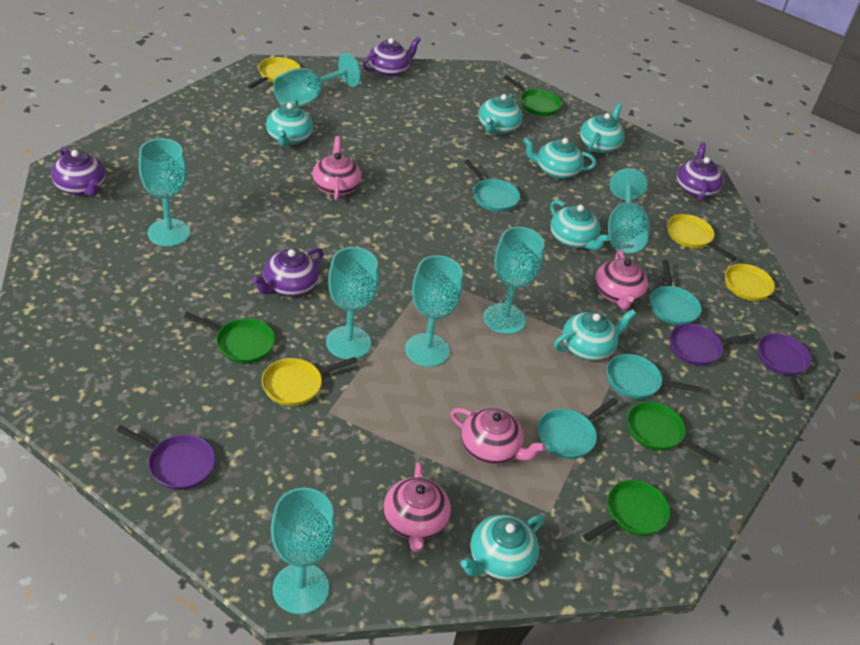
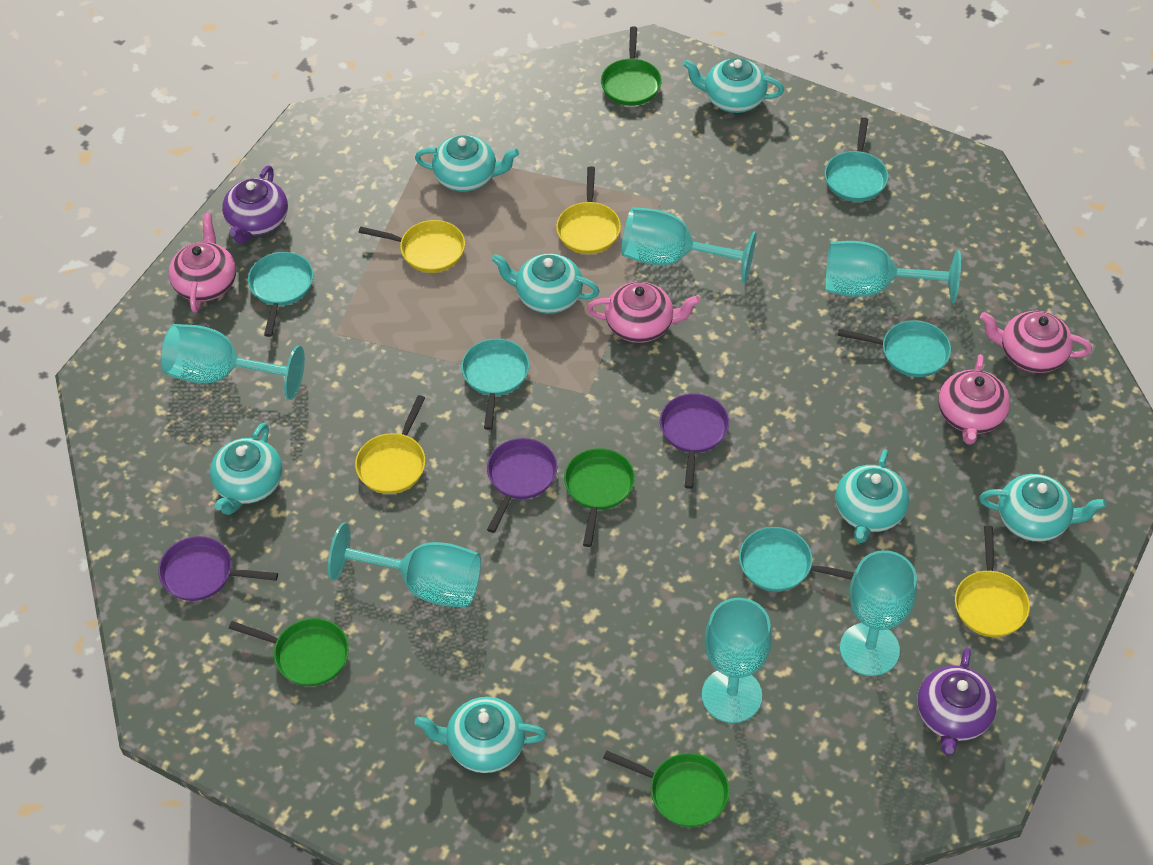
purple teapot: [51,147,105,197] [252,248,323,297] [362,37,421,77] [677,142,723,201] = 4 -> [222,166,288,244] [917,648,997,755] = 2
turquoise goblet: [139,139,190,247] [271,488,335,614] [274,53,361,107] [326,247,379,359] [405,255,463,367] [483,227,544,334] [608,168,650,253] = 7 -> [161,324,305,400] [328,523,481,608] [621,207,757,283] [702,598,772,723] [825,241,961,303] [840,550,917,676] = 6
turquoise pan: [464,159,520,212] [537,398,618,459] [607,354,701,399] [650,260,701,325] = 4 -> [248,252,314,337] [461,339,529,430] [739,527,854,592] [825,117,888,202] [838,320,951,377] = 5

